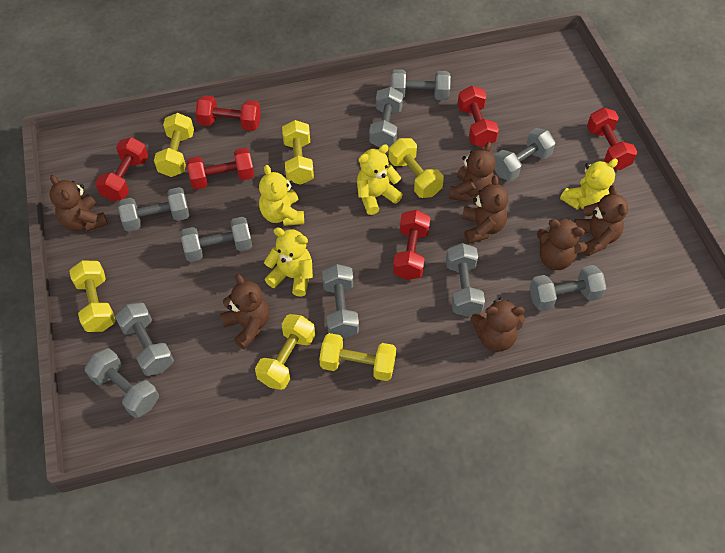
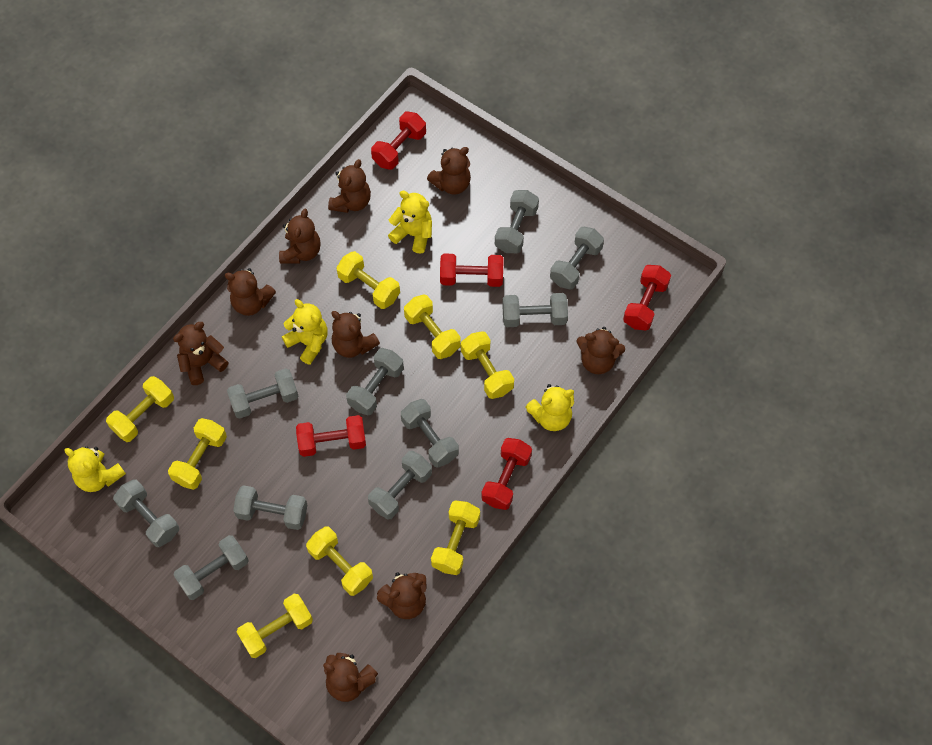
brown teddy bear: [50,175,108,231] [220,274,269,349] [449,142,496,202] [462,175,508,244] [470,297,525,352] [537,218,587,270] [574,185,628,256] = 7 -> [173,322,228,385] [225,268,276,316] [279,209,321,264] [323,653,378,702] [328,159,371,213] [331,311,380,358] [377,572,426,619] [427,147,471,195] [576,327,625,374] = 9
red dumbbell: [95,137,148,201] [187,148,254,190] [196,95,261,131] [393,210,430,280] [458,86,499,147] [587,108,637,170] = 6 -> [296,415,366,457] [371,112,426,170] [440,254,503,287] [481,438,532,510] [623,265,671,330] = 5
yellow dumbbell: [69,260,116,332] [154,113,194,177] [255,314,315,390] [282,120,314,185] [319,333,396,381] [388,138,444,198] = 6 -> [106,376,174,442] [168,418,227,490] [237,594,313,658] [306,526,373,596] [336,251,400,309] [404,294,461,359] [431,500,480,575] [461,331,514,399] = 8

